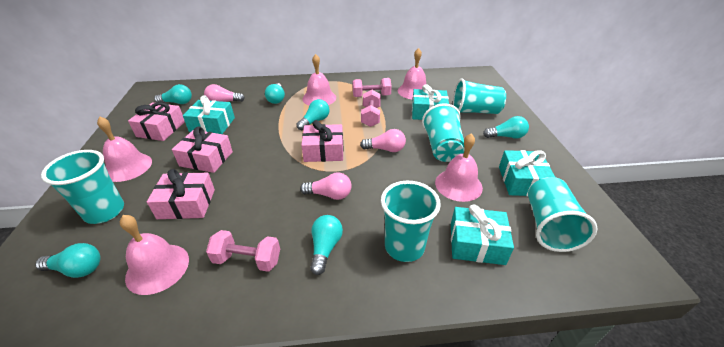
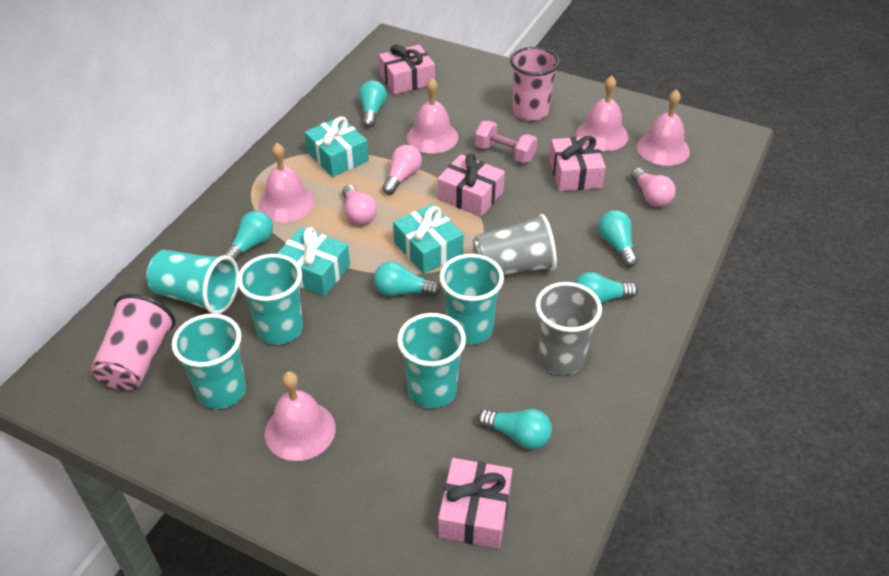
grey cup: none = 0 -> [473,214,557,275] [535,282,602,375] = 2
pink cup: none = 0 -> [91,294,176,390] [510,47,560,121] = 2
pink dumbbell: [206,230,280,272] [352,78,392,97] [361,90,381,127] = 3 -> [475,121,537,163] = 1
turquoise gift: [183,95,235,134] [412,84,449,120] [451,204,514,265] [499,150,555,196] = 4 -> [277,227,350,296] [304,116,369,177] [393,204,464,274] = 3

